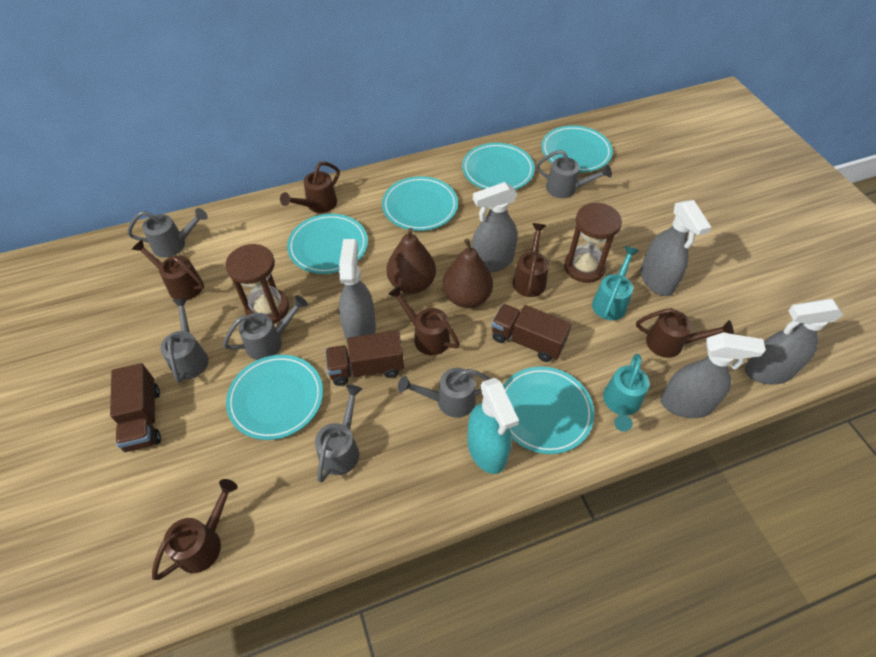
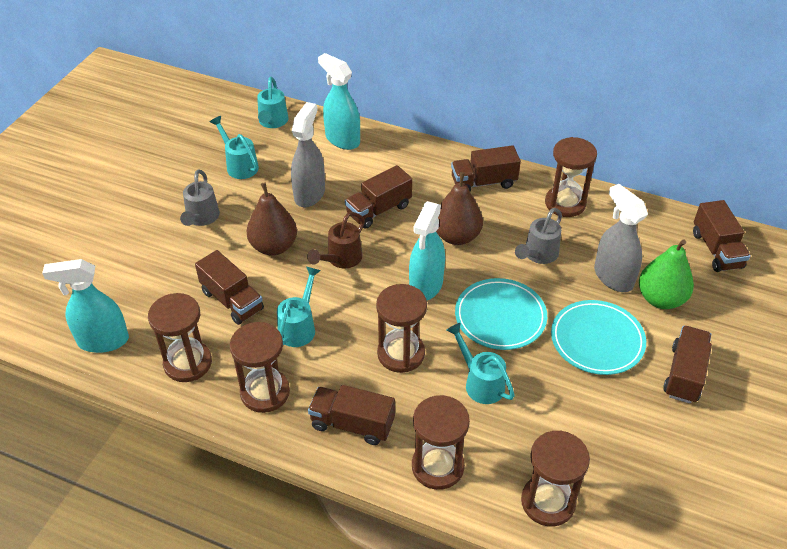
brown hourglass: [225,244,289,324] [564,203,622,283] = 2 -> [148,293,212,382] [230,322,290,413] [376,284,427,373] [412,395,470,490] [521,430,590,526] [545,137,597,217] = 6
brown truck: [110,363,161,452] [325,330,404,386] [491,304,572,362] = 3 -> [195,250,264,325] [308,385,395,445] [345,165,412,229] [451,145,521,191] [663,326,712,404] [693,200,751,272] = 6
brown watering can: [132,240,204,300] [152,479,238,580] [280,162,340,213] [388,286,460,355] [513,223,549,297] [636,308,734,358] = 6 -> [307,212,365,268] = 1
green pear: none = 0 -> [639,240,694,309] = 1
grey spray bottle: [339,239,376,341] [471,182,518,272] [640,200,711,296] [660,333,766,418] [745,299,843,385] = 5 -> [291,102,325,207] [594,184,648,292] = 2
grey watering can: [127,208,208,258] [160,298,209,383] [223,295,308,360] [315,385,362,482] [398,368,491,418] [536,150,612,198] = 6 -> [180,169,220,226] [515,208,562,264] = 2
turquoise plate: [226,355,323,440] [287,214,368,274] [382,176,458,231] [462,143,535,190] [503,366,594,454] [541,125,613,172] = 6 -> [455,278,547,350] [551,300,646,375] = 2
turquoise spray bottle: [468,378,519,474] = 1 -> [42,259,129,353] [318,53,360,150] [409,201,445,300] = 3
turquoise watering can: [592,246,639,320] [603,354,650,432] = 2 -> [210,116,259,179] [257,77,288,128] [277,267,321,347] [446,323,515,404] = 4

